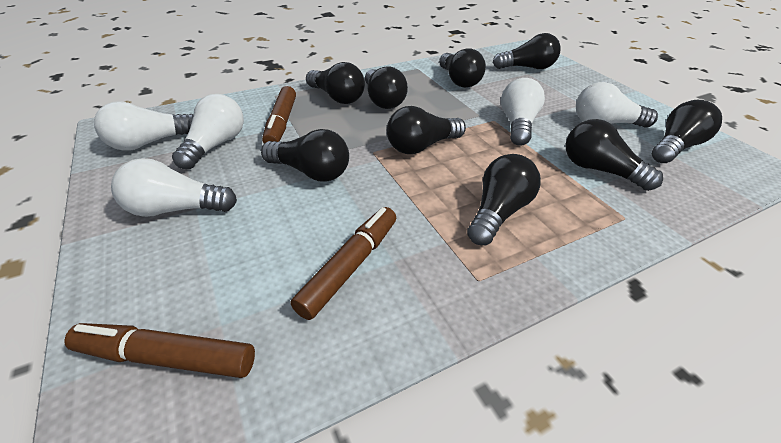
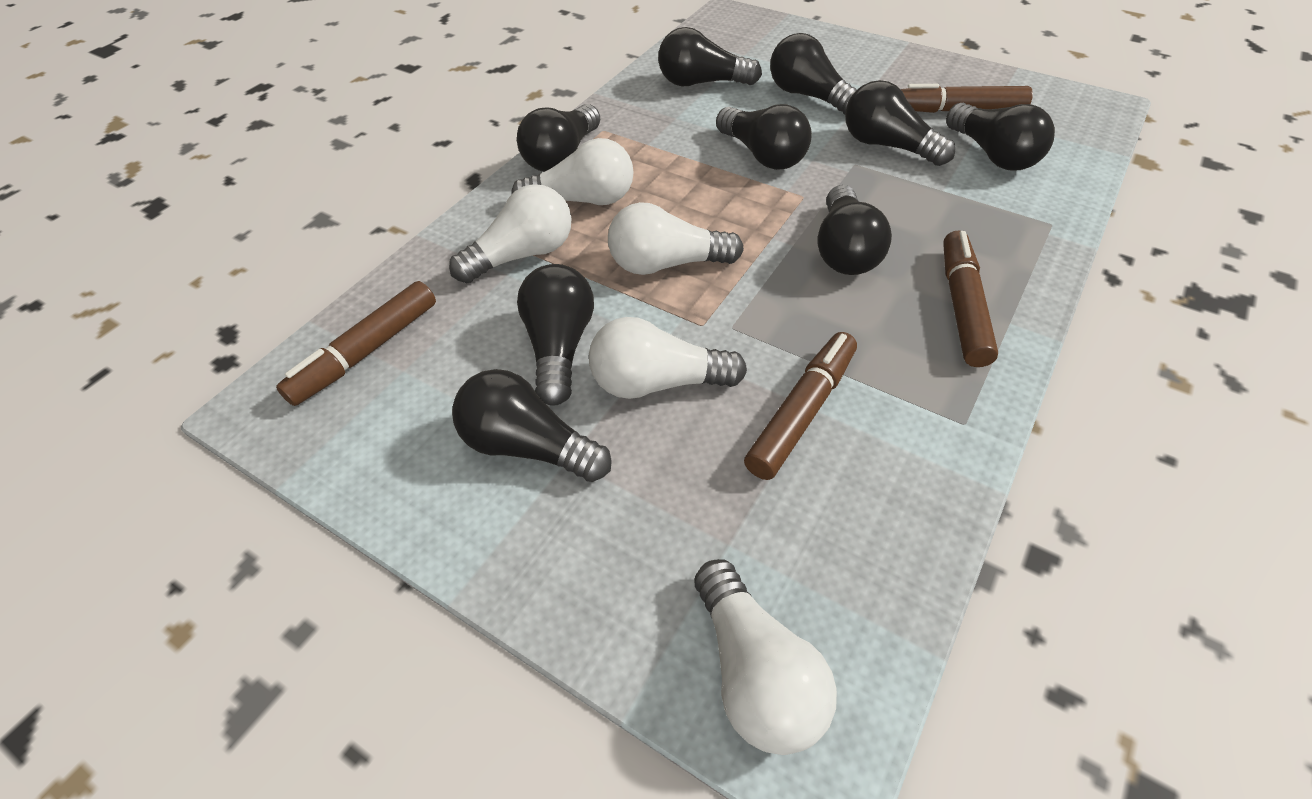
brown marker: [64,323,255,378] [262,86,296,143] [291,207,396,320] = 3 -> [276,281,436,406] [744,332,857,480] [900,84,1033,113] [943,231,998,367] = 4

